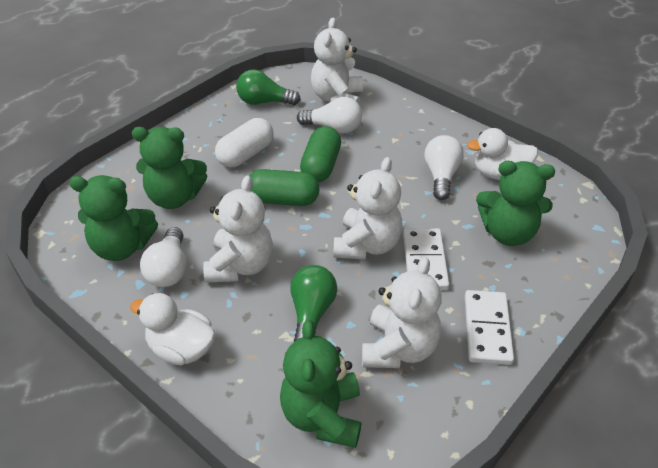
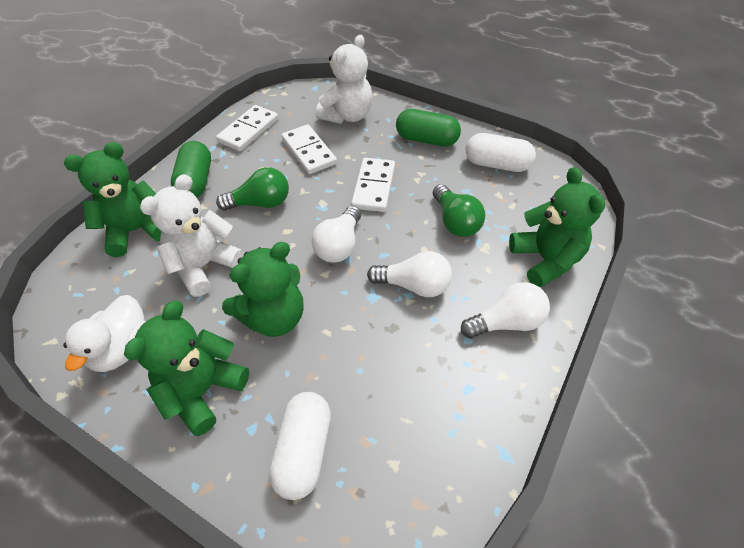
white capsule: [215,118,274,167] = 1 -> [269,392,331,500] [466,133,536,172] = 2
white domino: [403,228,449,290] [465,290,514,365] = 2 -> [216,105,278,151] [282,124,337,174] [351,158,395,212] = 3
white duck: [130,293,216,365] [467,128,538,180] = 2 -> [63,295,145,372] = 1
white teddy bear: [203,176,273,283] [311,18,363,105] [333,157,403,259] [362,256,442,368] = 4 -> [140,174,244,297] [316,35,373,124] = 2

